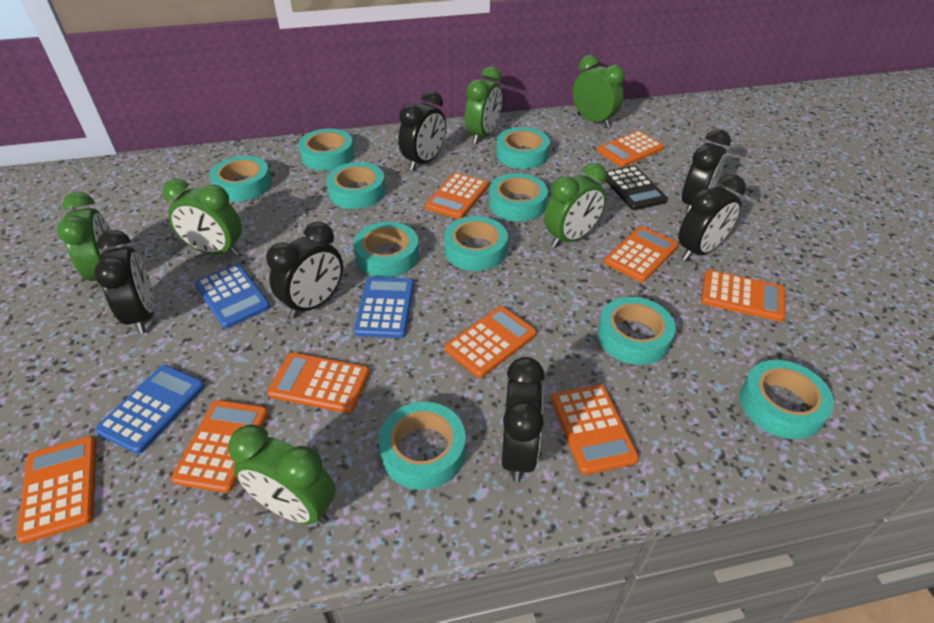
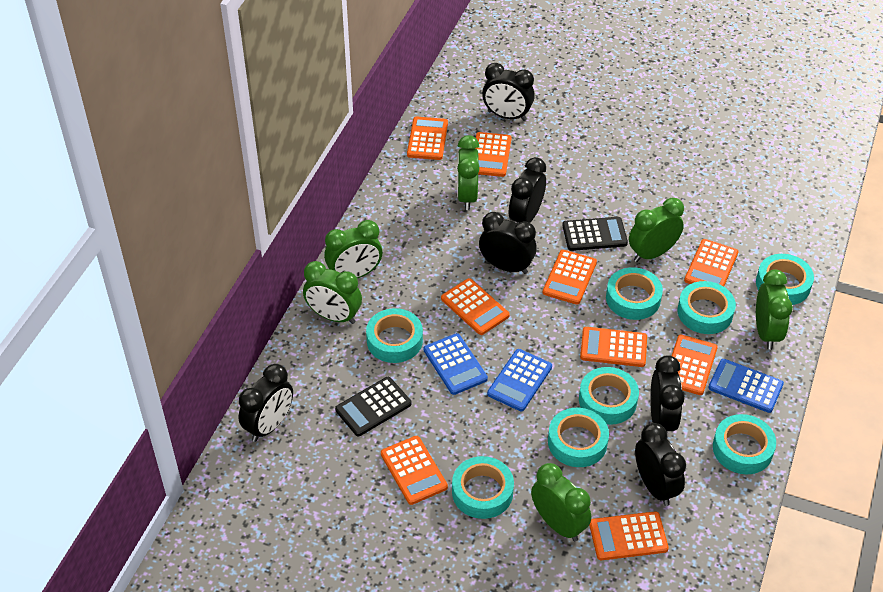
black calculator: [606,165,668,210] = 1 -> [335,377,412,436] [562,217,628,251] = 2
turquoise tape: [210,156,272,202] [299,128,354,171] [326,162,386,209] [353,222,419,278] [379,402,466,490] [444,216,508,271] [489,173,548,222] [496,127,550,169] [598,297,676,365] [740,360,834,439] = 10 -> [366,308,423,363] [452,456,514,519] [548,408,609,467] [579,367,639,425] [606,267,663,320] [678,281,736,334] [713,414,776,474] [756,254,814,305] = 8

